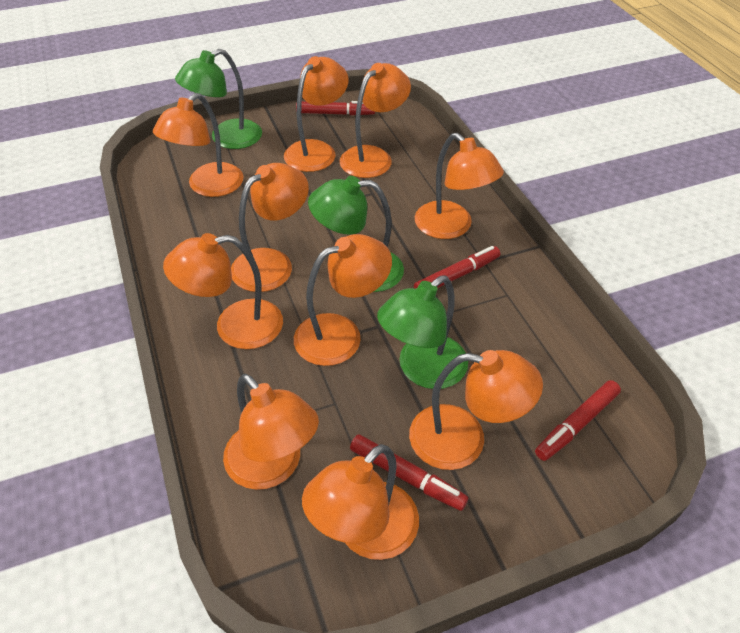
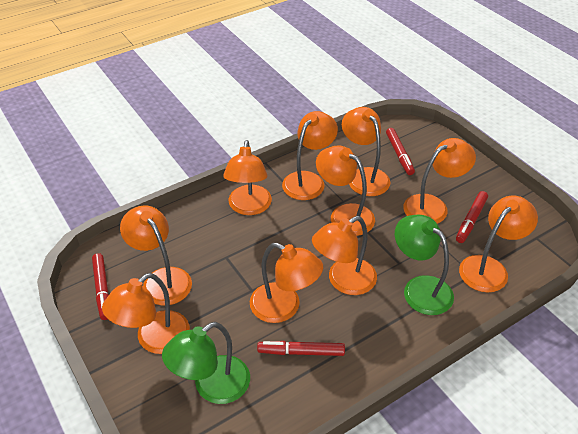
green lamp: [175,49,262,149] [308,176,404,292] [377,275,468,389] = 3 -> [162,322,250,404] [395,215,454,315] = 2

